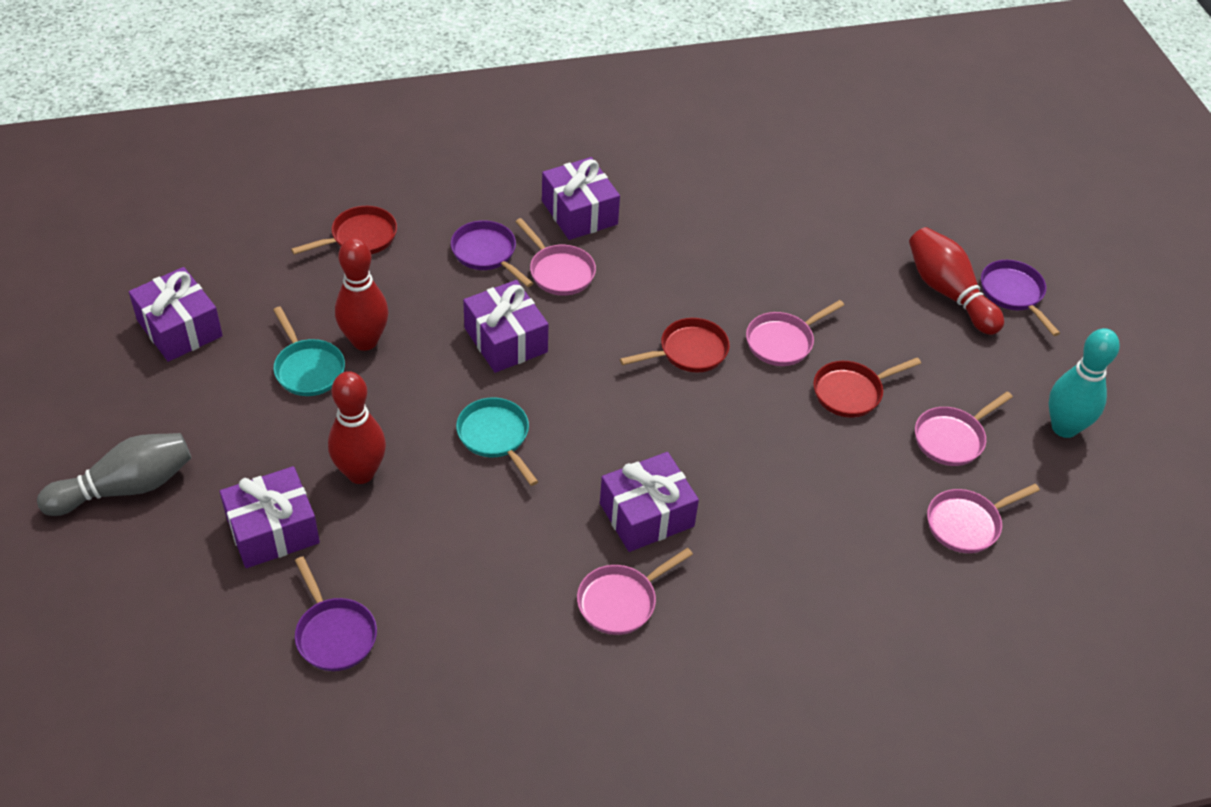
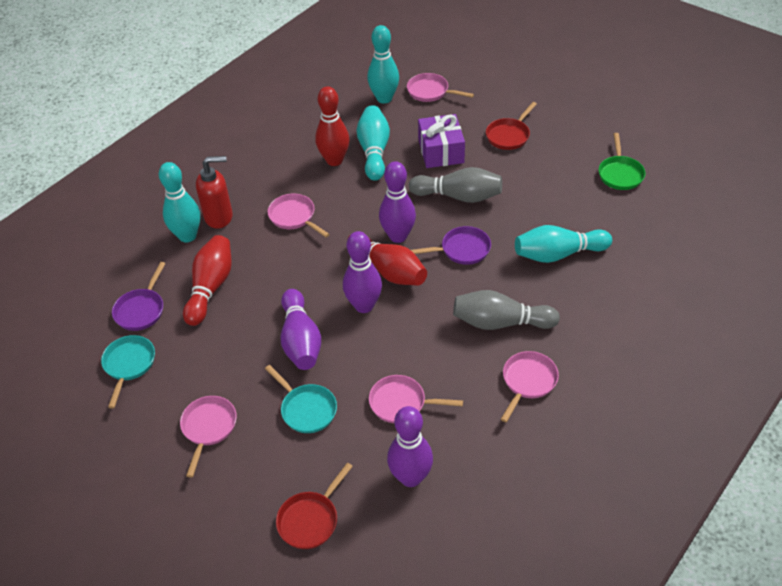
green pan: none = 0 -> [599,133,645,190] = 1
grey bowling pin: [37,433,192,516] = 1 -> [409,167,502,203] [453,290,560,330] = 2
purple bowling pin: none = 0 -> [280,289,321,370] [343,231,382,313] [379,161,416,243] [387,406,433,487] = 4
purple gift: [129,267,223,362] [220,466,320,568] [463,280,548,373] [542,157,620,240] [600,452,699,552] = 5 -> [418,114,465,168] = 1
purple pan: [295,556,377,671] [451,220,533,287] [981,260,1060,336] = 3 -> [112,262,166,331] [411,226,491,265] = 2
red pan: [291,206,397,255] [620,318,730,373] [813,357,921,418] = 3 -> [276,463,353,549] [486,102,537,150] = 2
red soap dispenser: none = 0 -> [196,156,233,229] = 1
turquoise bowling pin: [1049,328,1120,438] = 1 -> [159,162,200,243] [356,105,390,181] [367,25,399,104] [515,225,612,263] = 4

